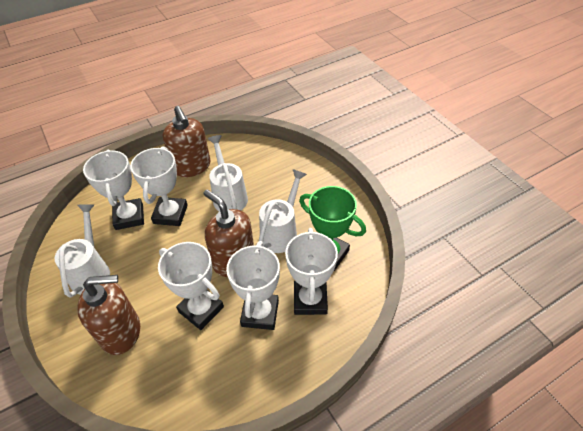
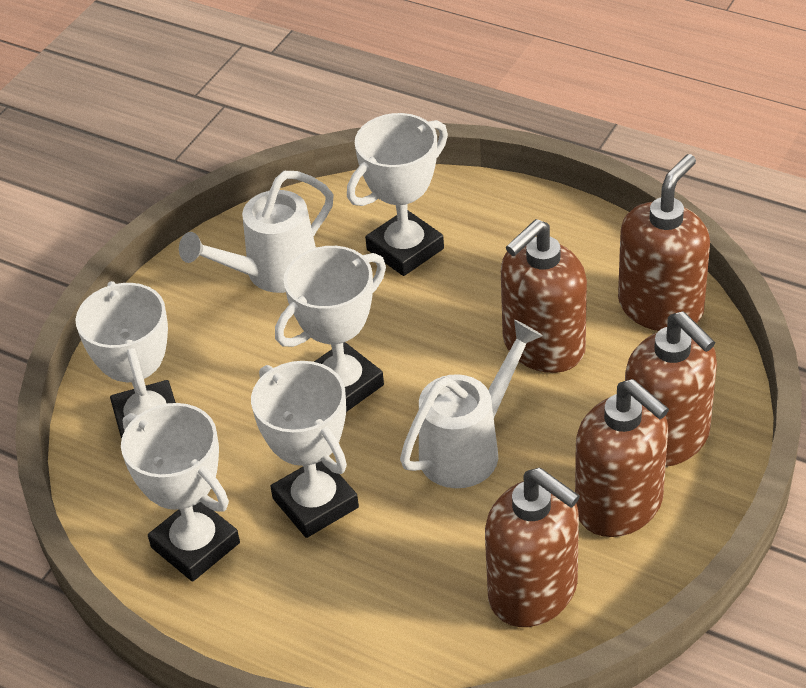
brown soap dispenser: [77,275,140,355] [163,106,210,177] [203,190,254,277] = 3 -> [485,468,580,627] [501,219,587,373] [575,379,669,537] [618,154,710,331] [625,311,717,467] = 5
green trophy: [299,186,366,271] = 1 -> none = 0
white watering can: [55,204,110,298] [208,135,248,211] [259,169,307,253] = 3 -> [179,171,333,293] [400,319,543,488] = 2

